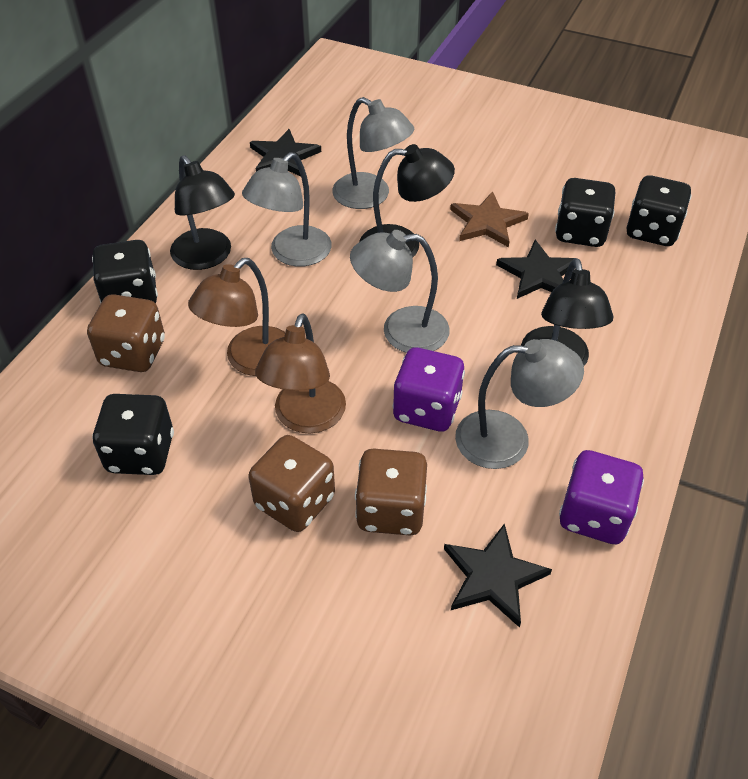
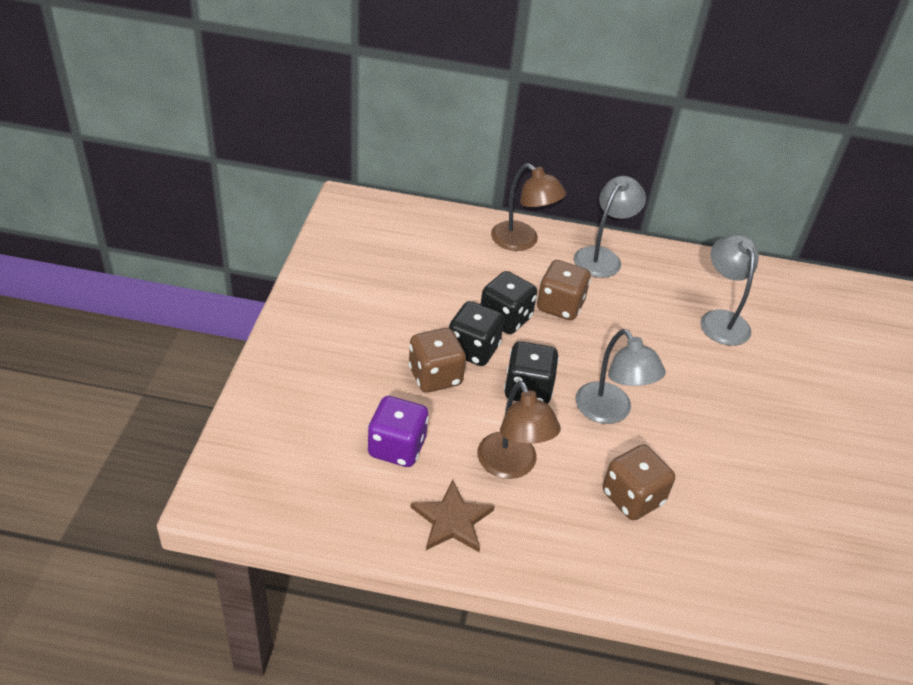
black dice: [92,240,158,303] [92,394,174,475] [555,178,615,247] [627,175,692,246] = 4 -> [449,301,504,366] [480,271,537,334] [504,341,559,404] = 3
black lamp: [170,155,235,270] [359,144,455,258] [521,258,614,366] = 3 -> none = 0
black star: [250,129,321,177] [444,523,552,628] [496,240,580,299] = 3 -> none = 0
grey lamp: [242,152,332,267] [332,97,414,209] [350,230,450,353] [455,339,584,469] = 4 -> [574,176,646,278] [575,329,666,424] [701,234,759,346] = 3
purple dice: [392,347,465,432] [559,450,644,544] = 2 -> [367,396,429,467] = 1

